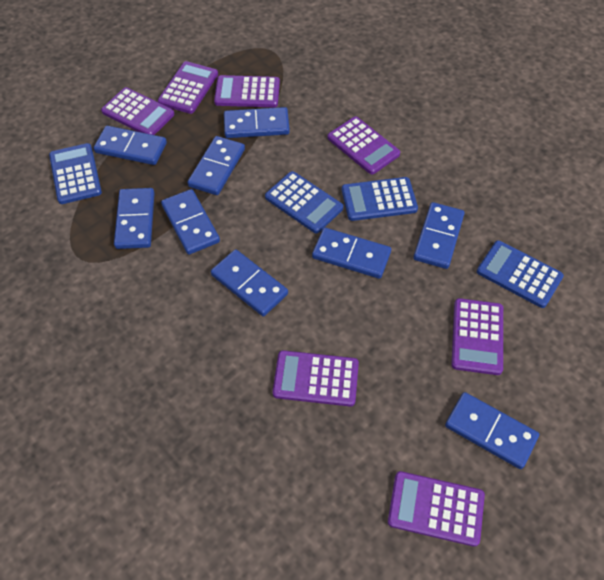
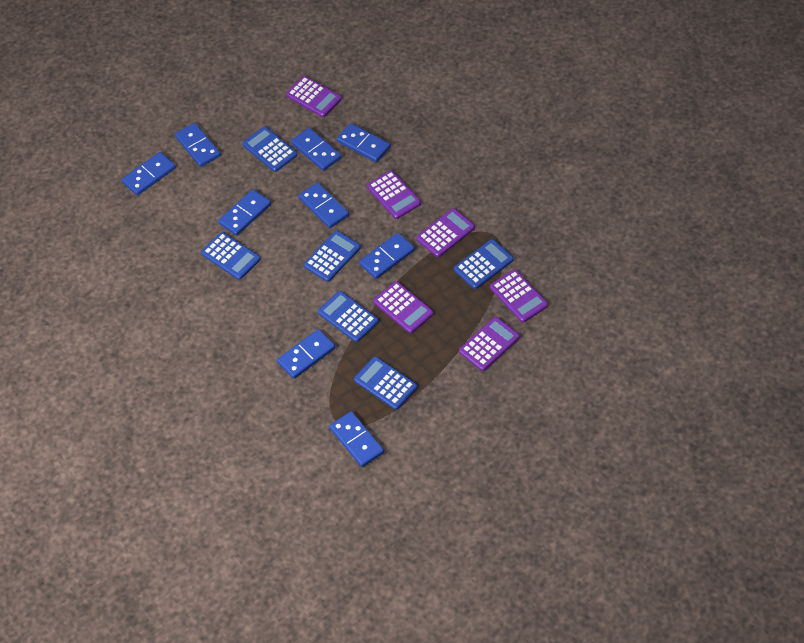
blue calculator: [49,143,102,204] [265,171,343,233] [342,177,418,221] [477,240,564,308] = 4 -> [201,232,260,280] [243,127,297,172] [304,231,361,282] [318,291,379,342] [354,356,417,410] [454,239,514,289] = 6
purple calculator: [101,87,174,135] [158,61,218,114] [214,75,280,107] [273,350,359,406] [327,117,400,174] [388,471,485,547] [451,298,503,375] = 7 -> [286,76,342,117] [367,170,421,219] [373,281,434,333] [416,208,475,257] [459,317,520,371] [490,269,548,322] = 6

